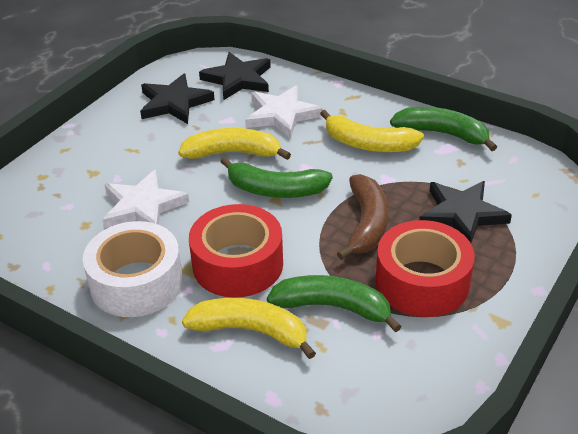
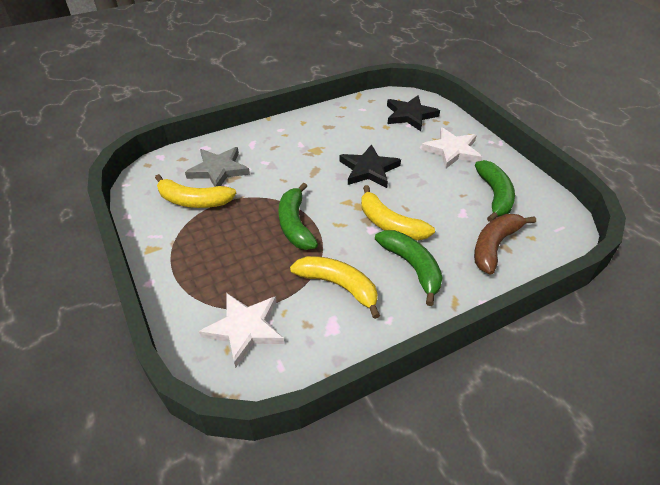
black star: [140,74,215,124] [199,52,271,100] [419,181,512,243] = 3 -> [339,144,401,188] [387,95,440,131] = 2
grey star: none = 0 -> [185,147,250,187] = 1
red tape: [189,204,283,298] [376,220,475,317] = 2 -> none = 0
white tape: [83,221,183,317] = 1 -> none = 0

